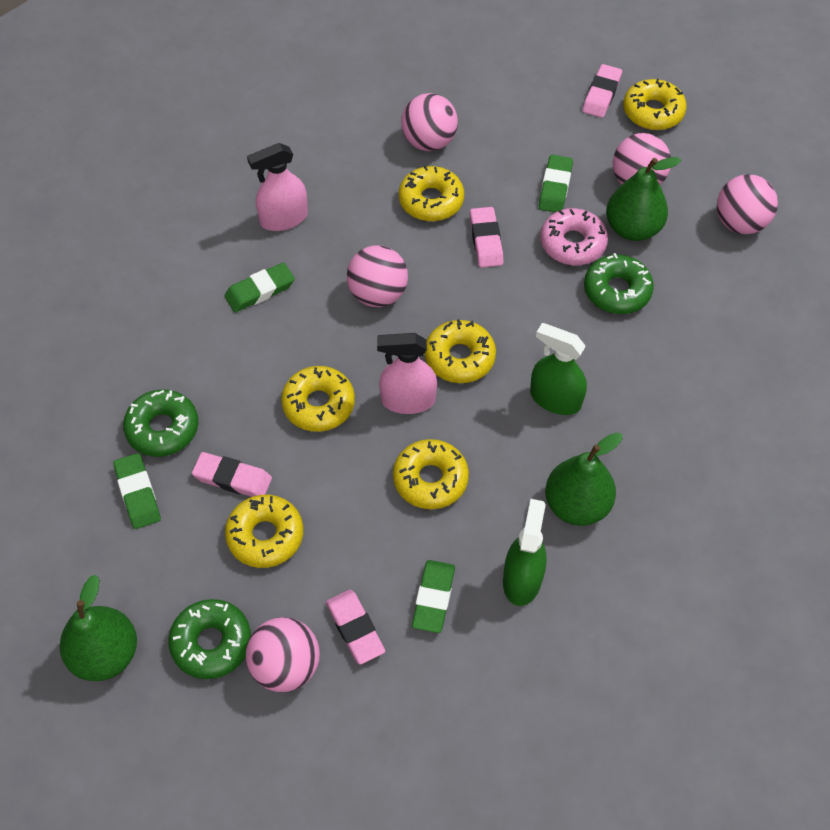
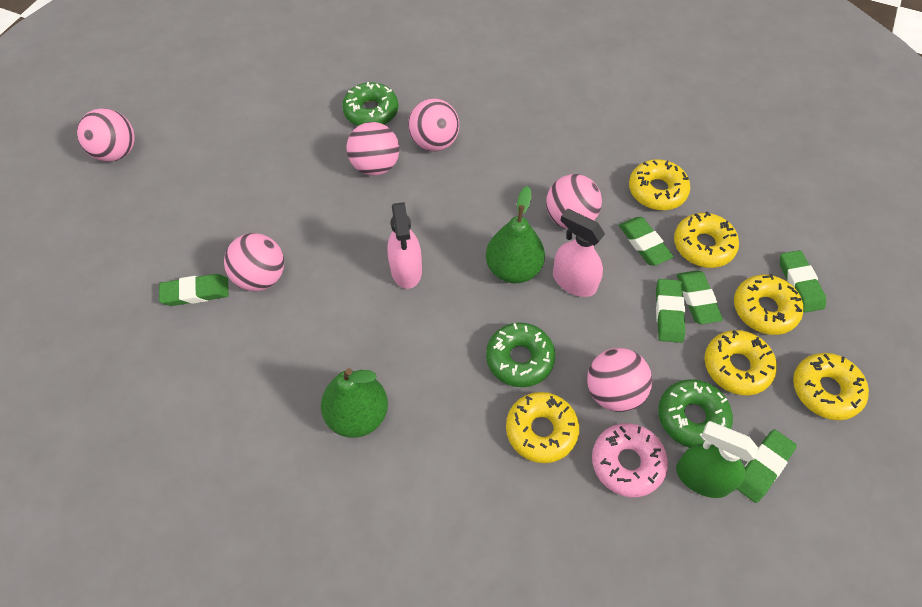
green eraser: [113,453,161,529] [224,263,295,312] [412,560,455,633] [538,155,573,212] = 4 -> [159,274,229,306] [619,217,674,265] [656,279,685,343] [677,270,723,324] [737,429,797,503] [780,250,826,313] = 6
green pear: [60,575,137,681] [545,432,623,526] [606,157,681,241] = 3 -> [321,368,388,438] [486,186,545,283] = 2
green spray bottle: [503,499,547,606] [530,323,587,415] = 2 -> [676,421,758,498] = 1
pink ball: [246,617,320,692] [347,245,408,307] [401,93,458,151] [613,133,671,185] [717,174,778,234] = 5 -> [77,108,135,162] [224,233,284,291] [347,122,399,176] [408,99,459,151] [546,174,602,229] [587,348,652,412] = 6
pink eraser: [192,452,272,497] [326,590,385,665] [470,207,504,268] [582,64,622,118] = 4 -> none = 0

